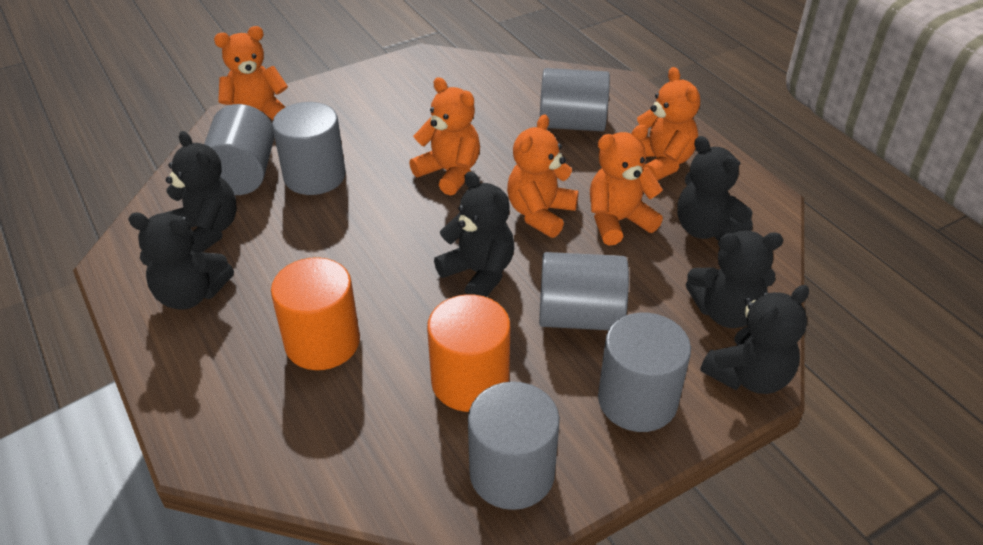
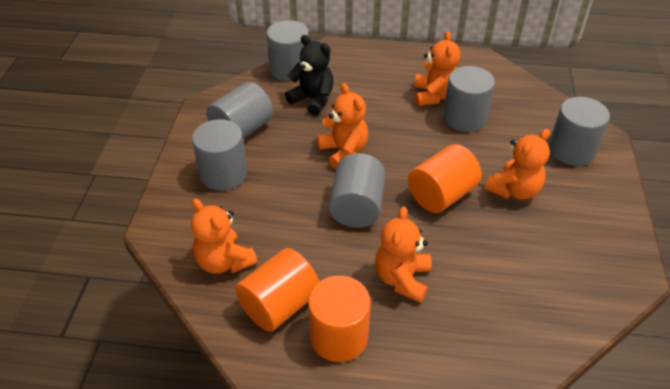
black teddy bear: [128,213,234,310] [165,131,237,253] [434,171,514,297] [677,136,753,240] [686,231,783,328] [700,285,809,394] = 6 -> [285,35,334,116] = 1
orange cylinder: [271,257,360,370] [427,294,510,412] = 2 -> [235,248,319,332] [308,276,371,362] [408,144,482,213] = 3

